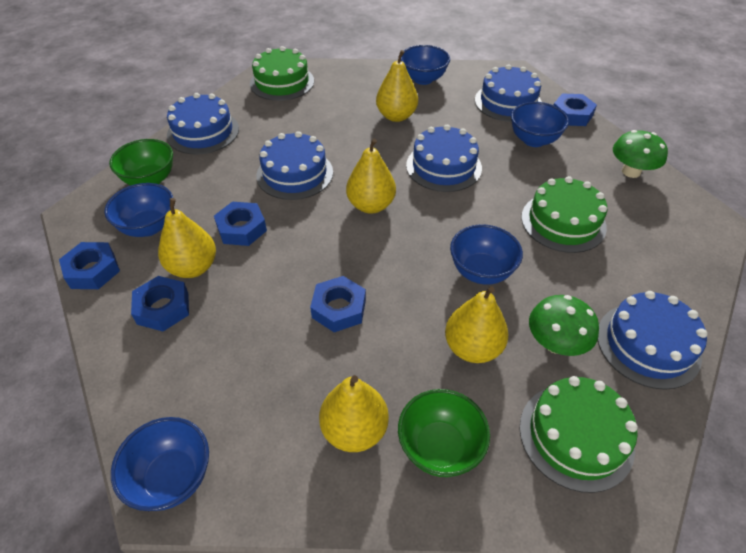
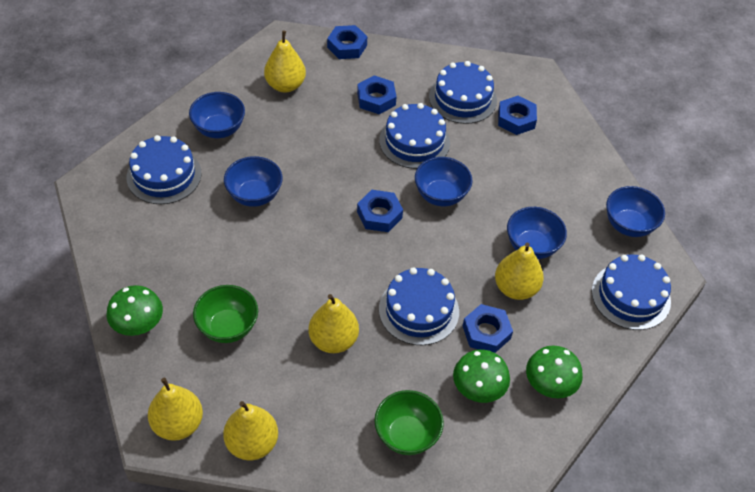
green cake: [250,46,314,101] [520,376,638,493] [521,176,607,253] = 3 -> none = 0
green mushroom: [529,295,599,356] [613,130,668,178] = 2 -> [107,285,163,336] [453,350,510,403] [526,345,583,398] = 3

